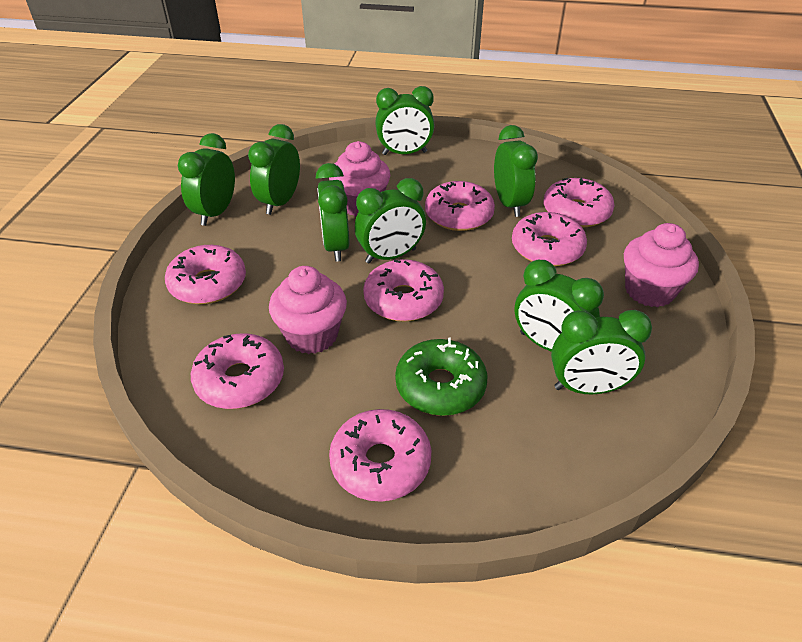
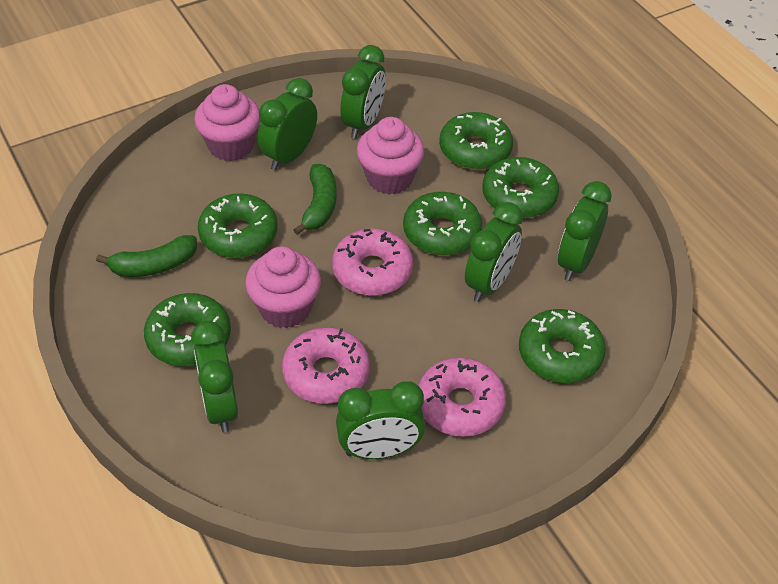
green banana: none = 0 -> [96,235,197,277] [293,164,337,235] = 2
green clock: [178,133,235,226] [248,124,300,215] [316,163,350,262] [355,178,426,263] [375,86,435,155] [494,125,538,217] [514,260,604,352] [551,310,652,394] = 8 -> [191,321,238,433] [258,78,317,170] [336,381,425,459] [340,45,386,139] [465,202,523,302] [558,181,611,281] = 6
green donut: [395,337,487,416] = 1 -> [144,293,231,366] [198,194,277,258] [403,192,482,255] [439,112,513,170] [482,157,559,218] [519,309,606,383] = 6
pink donut: [165,245,246,304] [191,333,284,409] [329,409,431,502] [363,259,444,322] [425,181,495,231] [512,212,587,267] [544,178,614,227] = 7 -> [282,327,370,404] [332,229,413,296] [418,357,506,437] = 3

